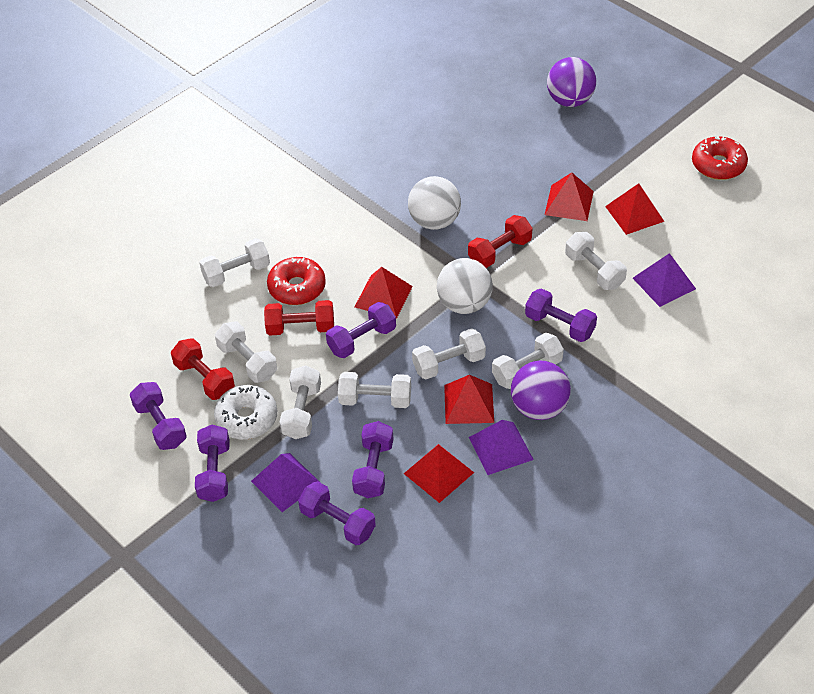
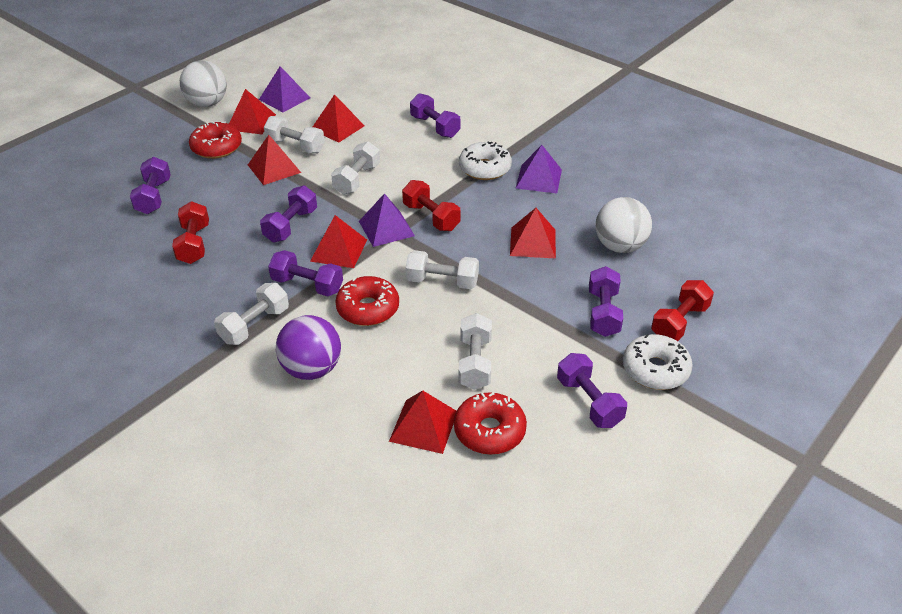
purple ball: [511,360,571,420] [547,57,596,107] = 2 -> [276,315,341,380] = 1
red donut: [267,257,326,305] [692,135,748,180] = 2 -> [189,122,242,159] [335,276,399,326] [454,392,527,455] = 3
red pyramid: [355,267,413,319] [404,444,474,503] [444,375,494,424] [544,172,594,221] [605,183,664,235] = 5 -> [229,89,276,134] [248,135,301,185] [310,215,367,268] [313,94,365,143] [389,390,456,454] [510,208,556,259] = 6
white donut: [214,385,277,439] = 1 -> [459,141,512,180] [623,334,692,390] = 2
white dumbbell: [199,238,270,287] [215,322,277,383] [280,366,321,439] [338,372,411,408] [412,328,486,379] [492,333,564,389] [565,232,627,290] = 7 -> [214,283,289,345] [264,116,325,153] [331,141,380,195] [406,250,479,289] [458,313,492,390] = 5

